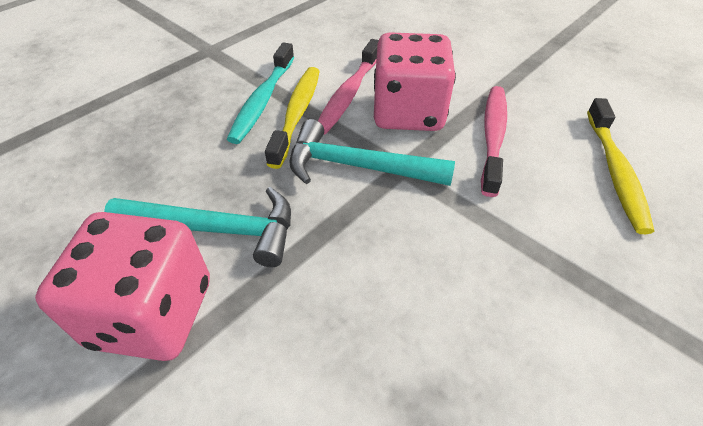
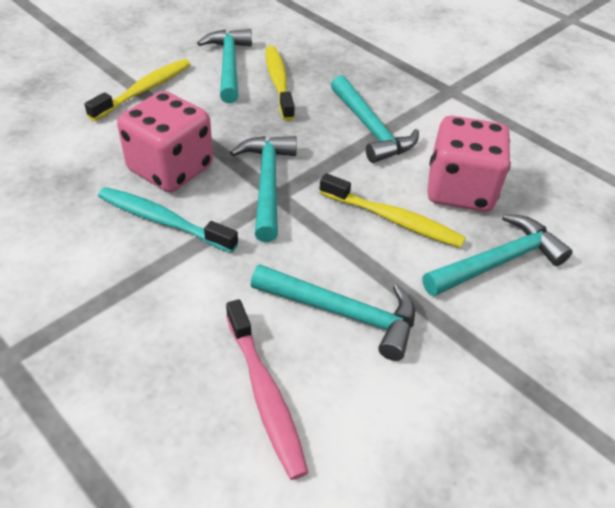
pink toothbrush: [318,39,379,135] [481,86,507,197] = 2 -> [226,299,308,480] = 1
turquoise hammer: [104,187,291,267] [289,119,455,186] = 2 -> [197,29,252,103] [230,136,297,242] [251,264,415,361] [331,75,419,163] [422,214,572,296] = 5
yellow toothbrush: [265,67,320,169] [587,98,654,234] = 2 -> [85,59,191,121] [266,46,295,121] [319,173,466,248] = 3

